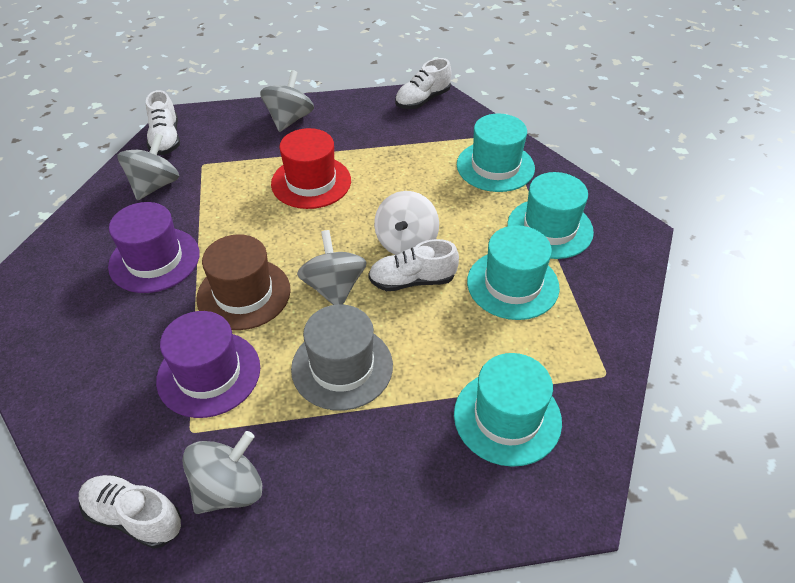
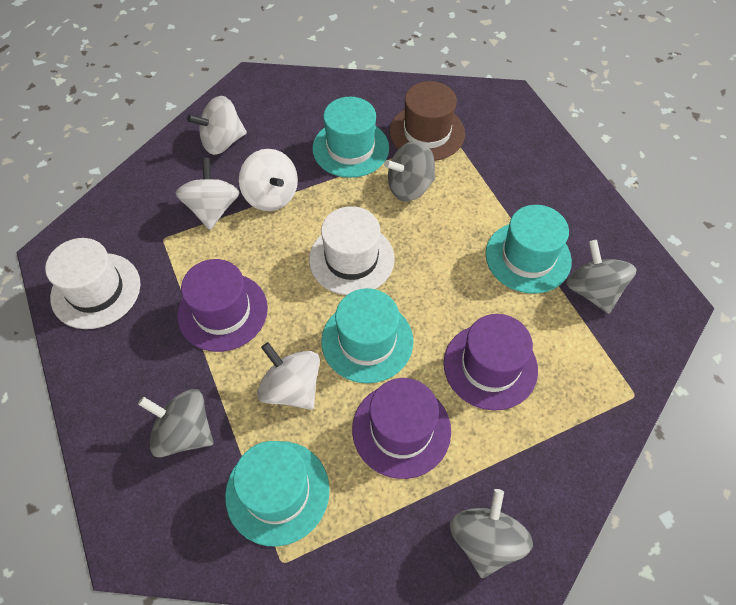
grey hat: [291,304,393,411] = 1 -> none = 0
purple hat: [108,202,200,293] [156,311,260,418] = 2 -> [177,259,268,352] [352,378,451,479] [444,314,538,411] = 3
red hat: [271,128,351,209] = 1 -> none = 0
white hat: none = 0 -> [45,238,140,329] [309,206,395,295] = 2
white shoe: [79,475,182,549] [146,90,180,155] [368,239,459,291] [395,58,452,109] = 4 -> none = 0
white spinning top: [374,191,439,255] = 1 -> [176,158,240,230] [187,96,247,155] [239,149,298,211] [257,342,320,410] = 4

